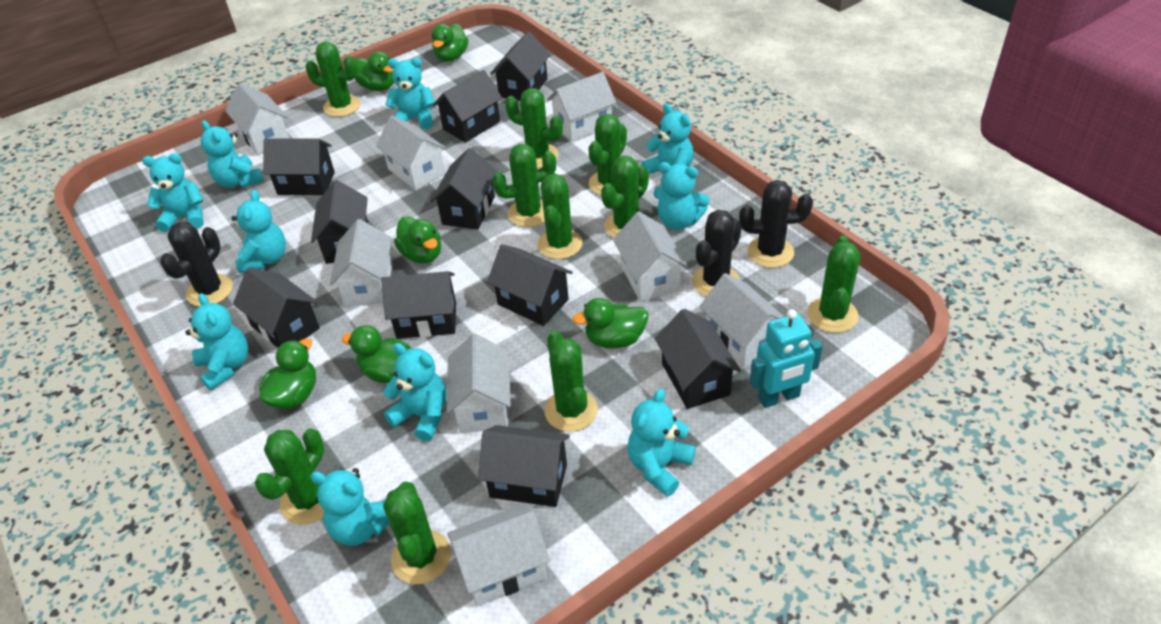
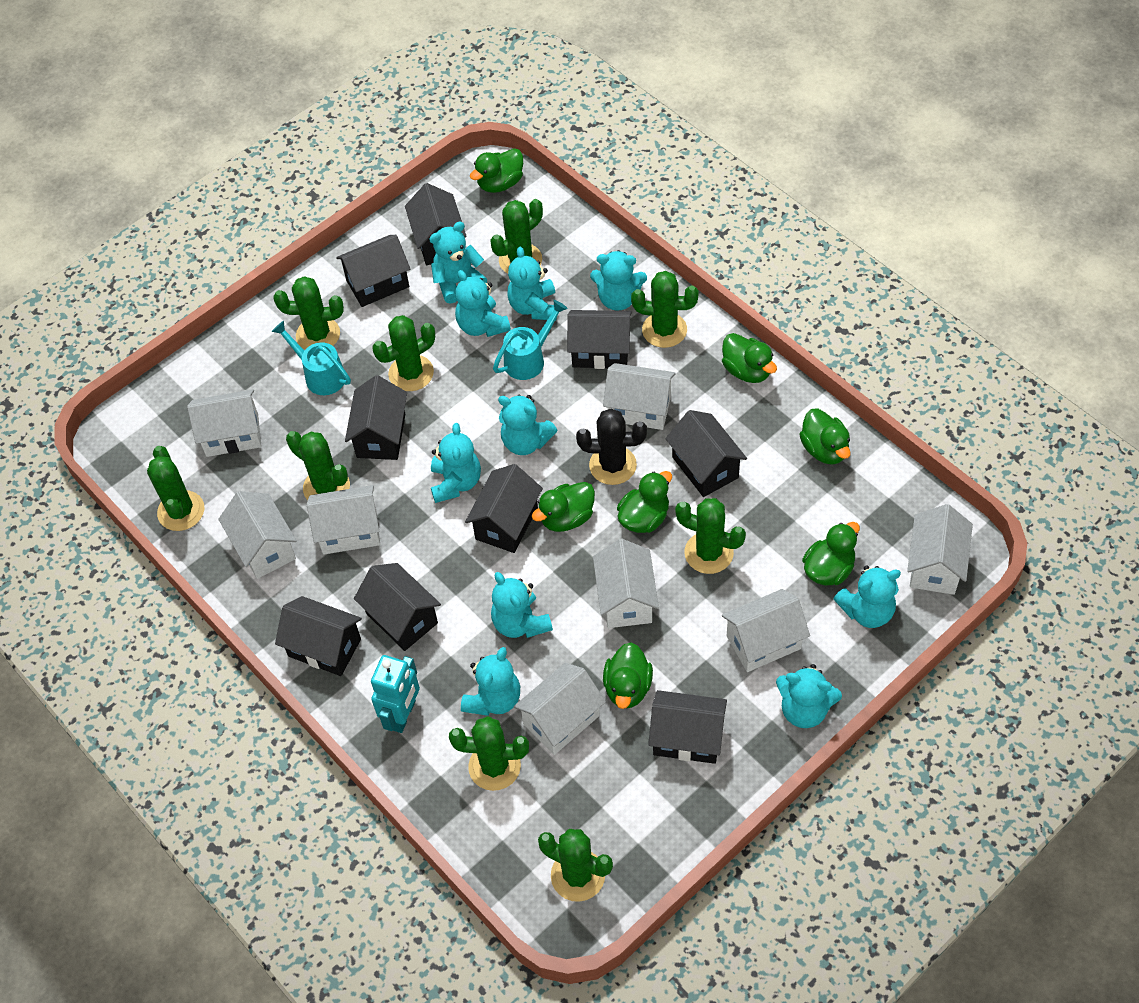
black cactus: [160,222,233,306] [692,210,742,297] [739,180,813,268] = 3 -> [576,409,647,485] = 1
black house: [233,268,320,348] [264,139,335,195] [311,180,369,264] [381,271,456,339] [430,148,497,230] [433,70,502,143] [478,425,570,507] [487,244,573,326] [490,32,551,101] [655,309,741,409] = 10 -> [275,596,362,676] [336,235,410,307] [345,375,407,460] [354,563,441,651] [405,183,467,265] [465,464,543,553] [567,310,632,369] [648,690,727,764] [666,410,747,497] = 9
green cactus: [255,428,324,525] [306,41,361,117] [383,481,451,584] [492,144,556,227] [505,88,563,168] [537,174,582,259] [544,331,598,432] [588,114,627,195] [601,156,649,238] [807,236,861,333] = 10 -> [147,446,204,531] [273,276,344,350] [286,431,350,500] [372,315,435,391] [449,716,529,791] [490,199,543,274] [538,829,613,902] [631,271,699,348] [675,498,746,574] = 9
green duck: [259,339,316,409] [342,325,411,383] [354,51,394,91] [394,216,441,263] [432,24,469,61] [573,298,648,349] = 6 -> [470,148,523,193] [532,482,595,532] [603,642,653,709] [617,471,672,533] [722,333,777,383] [799,409,851,465] [802,522,860,585] = 7
turquoise watering can: none = 0 -> [271,321,351,395] [493,300,568,380] = 2

